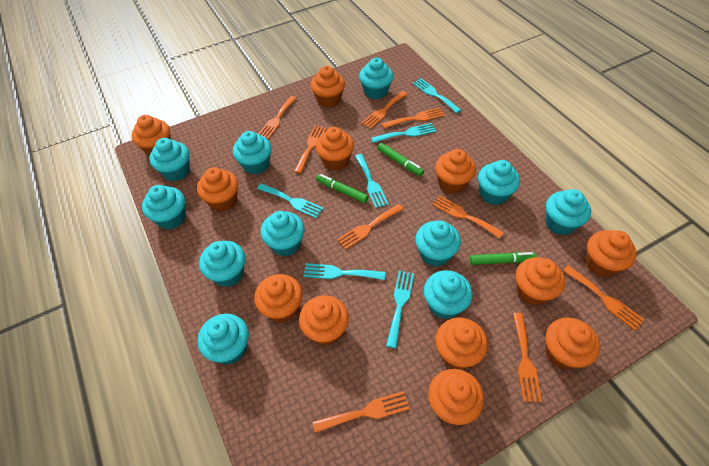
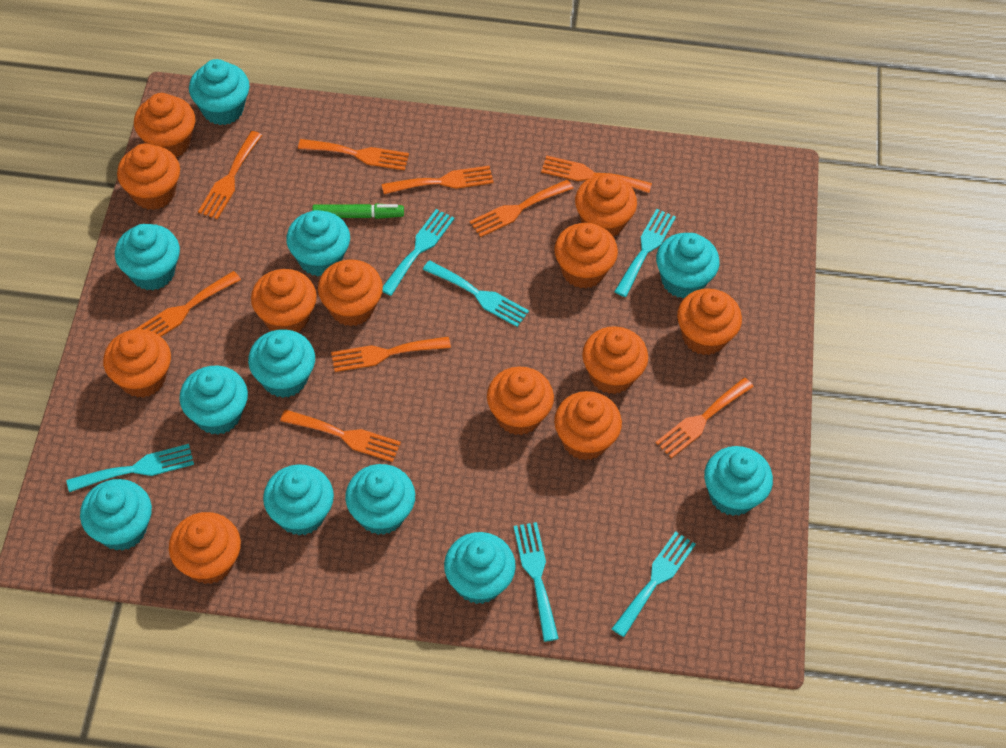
green marker: [316,174,369,203] [377,143,424,176] [470,252,537,265] = 3 -> [312,203,404,219] = 1

